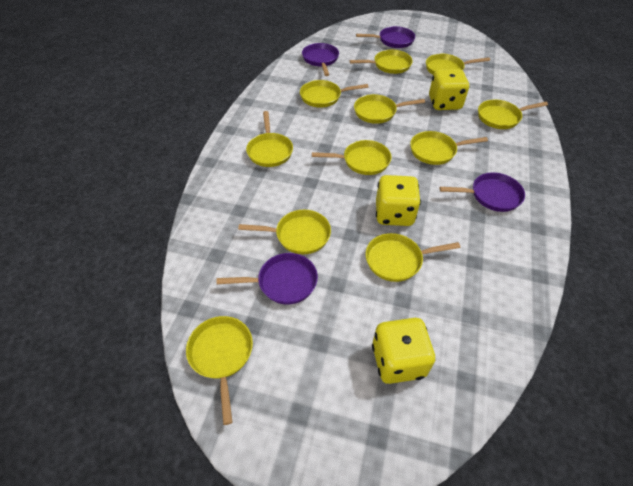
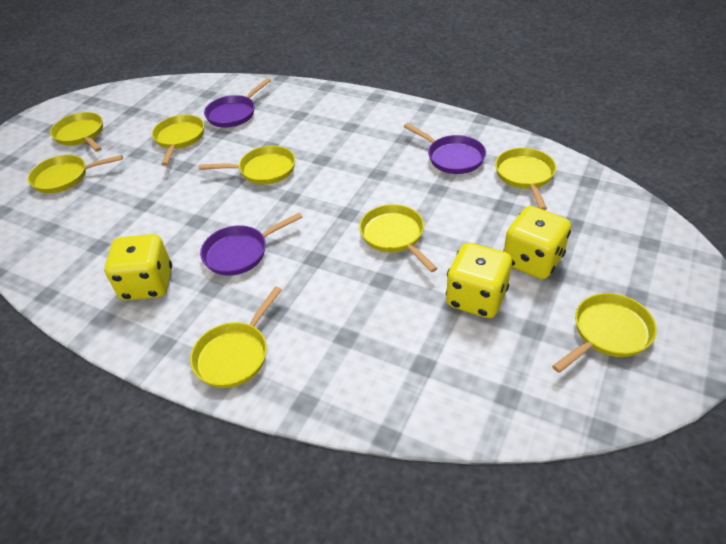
purple pan: [217,253,318,305] [302,43,339,76] [356,26,415,48] [440,172,525,212] = 4 -> [200,213,302,276] [204,78,271,128] [404,123,486,174] = 3
yellow pan: [186,316,253,425] [238,210,331,254] [246,111,293,167] [300,80,369,108] [312,140,392,175] [350,50,413,74] [354,94,425,124] [366,233,460,282] [410,131,488,165] [426,54,490,74] [478,100,548,129] = 11 -> [28,155,123,193] [50,112,103,152] [152,115,204,166] [190,286,282,388] [199,146,295,185] [359,204,438,272] [495,148,556,210] [552,293,657,373] = 8

